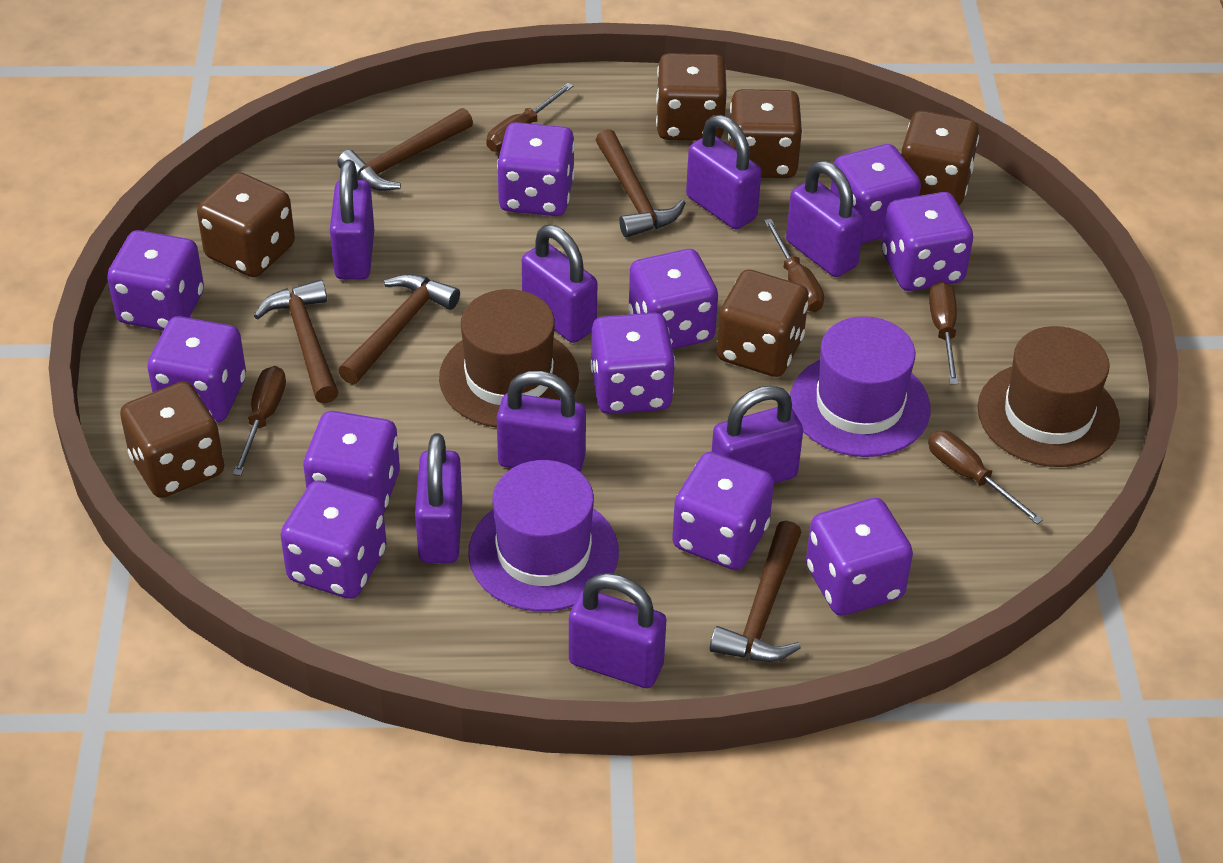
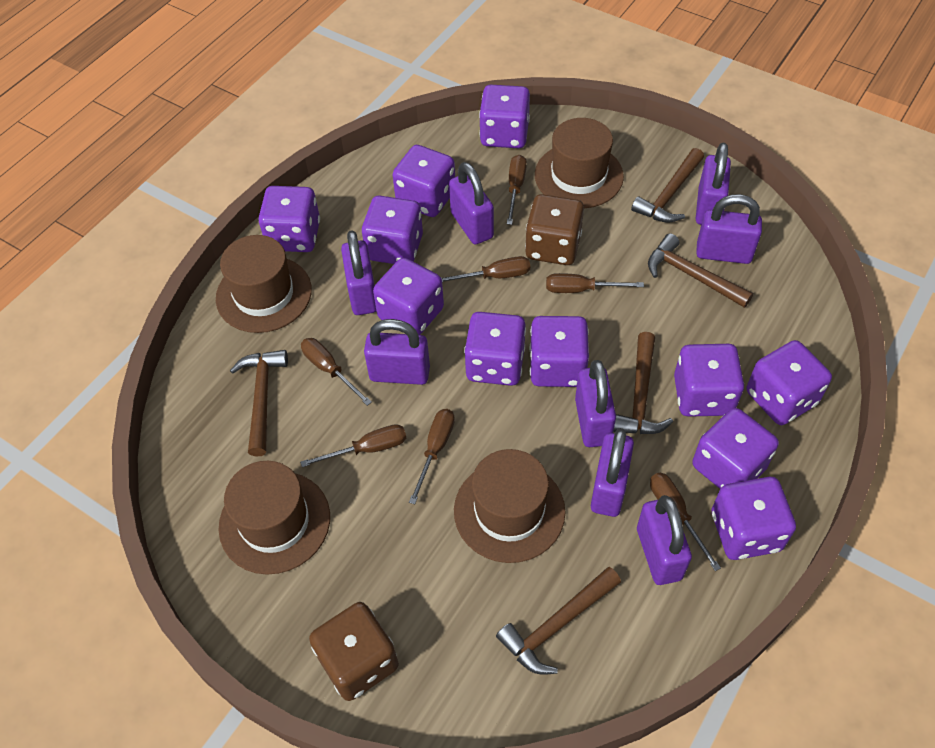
brown dice: [120,382,224,498] [197,172,295,277] [656,53,727,141] [716,269,809,377] [728,89,803,178] [901,111,979,206] = 6 -> [309,602,399,701] [525,194,584,265] = 2
brown hat: [439,289,579,427] [977,326,1120,467] = 2 -> [216,235,312,333] [218,461,330,574] [454,449,565,563] [535,118,624,208] = 4
brown screwdriver: [233,366,286,476] [486,83,573,152] [764,219,824,312] [928,430,1043,524] [929,281,959,384] = 5 -> [300,424,406,467] [301,338,372,406] [409,409,455,504] [441,256,530,282] [507,155,527,225] [546,273,644,293] [650,473,721,571] = 7
purple hat: [468,460,619,611] [790,316,931,457] = 2 -> none = 0

